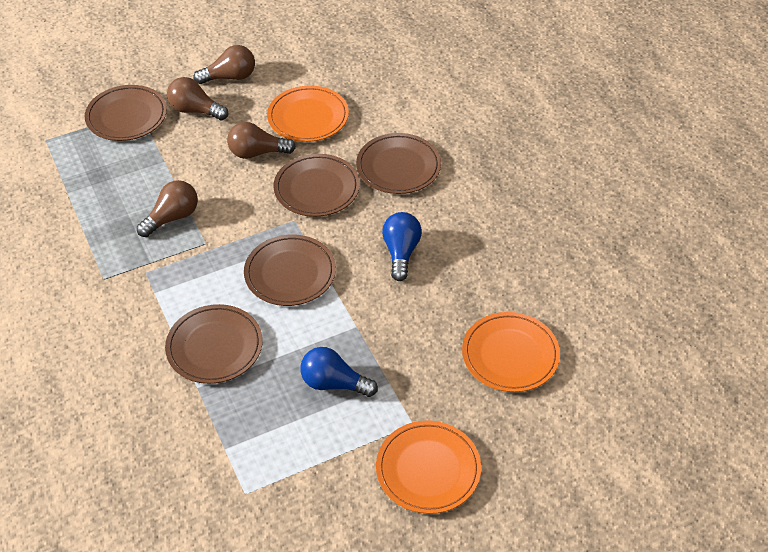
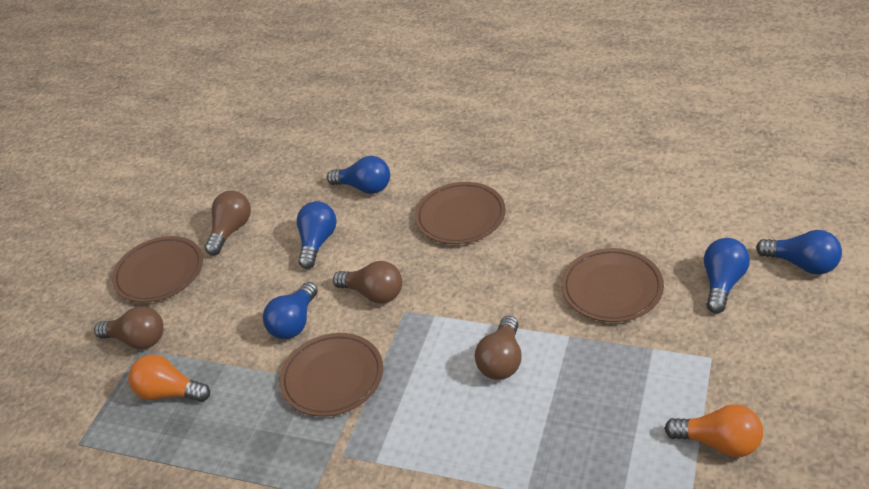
blue light bulb: [300,347,378,397] [382,212,422,281] = 2 -> [263,282,318,339] [297,201,337,269] [327,156,390,194] [704,238,750,314] [756,230,842,275] = 5
brown plate: [85,85,167,141] [165,304,263,384] [244,235,336,306] [274,154,360,217] [356,133,441,194] = 5 -> [112,236,203,303] [279,333,383,417] [415,182,506,244] [561,248,664,322] = 4
orange light bulb: none = 0 -> [128,354,210,402] [664,404,763,457] = 2
orange plate: [267,86,349,142] [376,421,481,514] [462,312,560,392] = 3 -> none = 0

